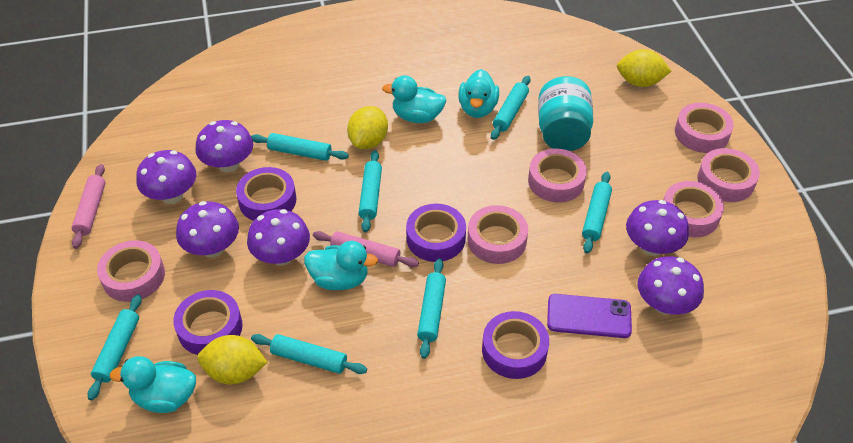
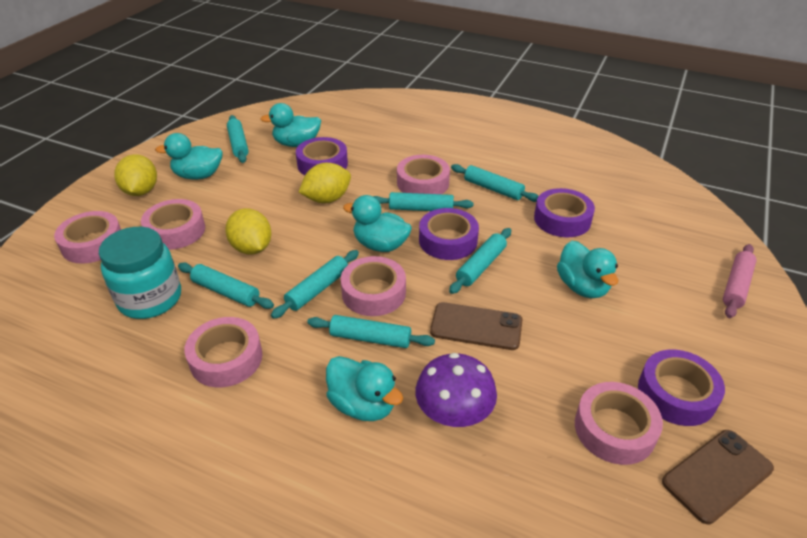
brown phone: none = 0 -> [430,302,522,350] [662,430,774,524] = 2
pink rolling pin: [72,164,105,249] [313,231,419,267] = 2 -> [723,244,757,318] = 1
purple mushroom: [136,150,196,204] [176,201,239,257] [195,120,253,172] [247,209,310,266] [626,200,689,256] [638,256,704,315] = 6 -> [415,353,497,427] = 1
purple phone: [547,294,632,338] = 1 -> none = 0
turquoise duck: [110,356,196,413] [304,241,378,290] [382,75,446,123] [458,69,499,118] = 4 -> [155,133,223,180] [261,103,321,147] [326,356,403,421] [343,195,412,252] [557,241,618,298] = 5

